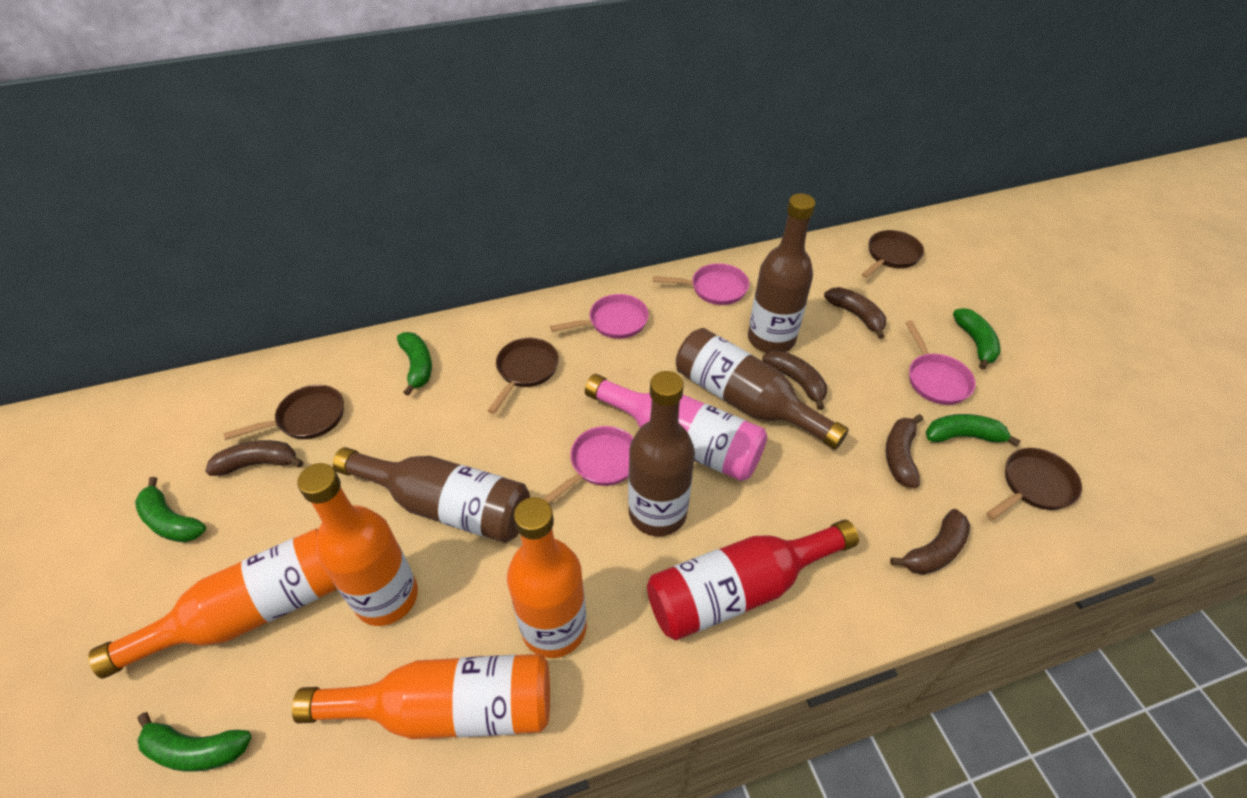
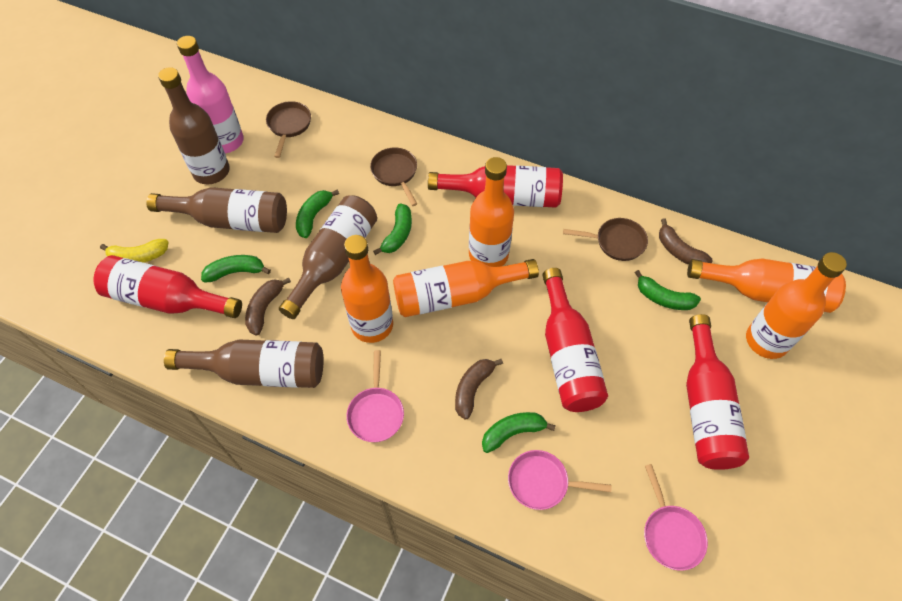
brown banana: [205,440,303,476] [762,350,827,410] [824,287,886,339] [886,414,923,488] [890,509,970,575] = 5 -> [245,277,291,335] [455,359,503,419] [659,219,712,265] = 3
brown pan: [223,385,344,440] [487,338,559,414] [861,230,924,278] [986,448,1082,520] = 4 -> [266,101,311,158] [370,147,417,206] [563,218,648,261] = 3
orange bottle: [88,528,337,679] [292,654,550,739] [297,463,418,626] [507,497,587,658] = 4 -> [341,235,393,343] [393,259,539,317] [469,157,514,267] [687,258,846,313] [746,252,847,359] = 5
pink pan: [543,426,634,504] [550,294,649,339] [653,263,749,305] [905,320,976,405] = 4 -> [346,350,404,442] [508,450,612,510] [644,464,708,571] = 3
red bottle: [647,520,859,641] = 1 -> [93,255,242,318] [428,165,563,208] [542,268,608,412] [686,314,749,470] = 4
yellow banana: none = 0 -> [100,239,169,263] = 1

